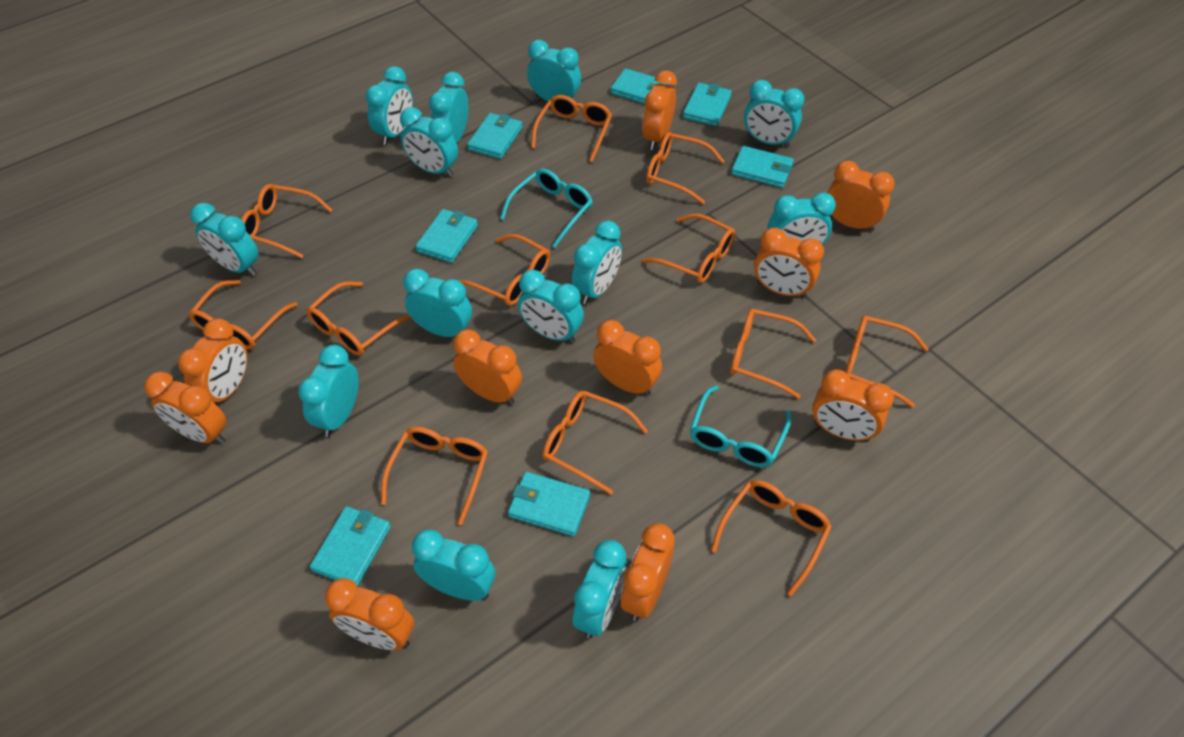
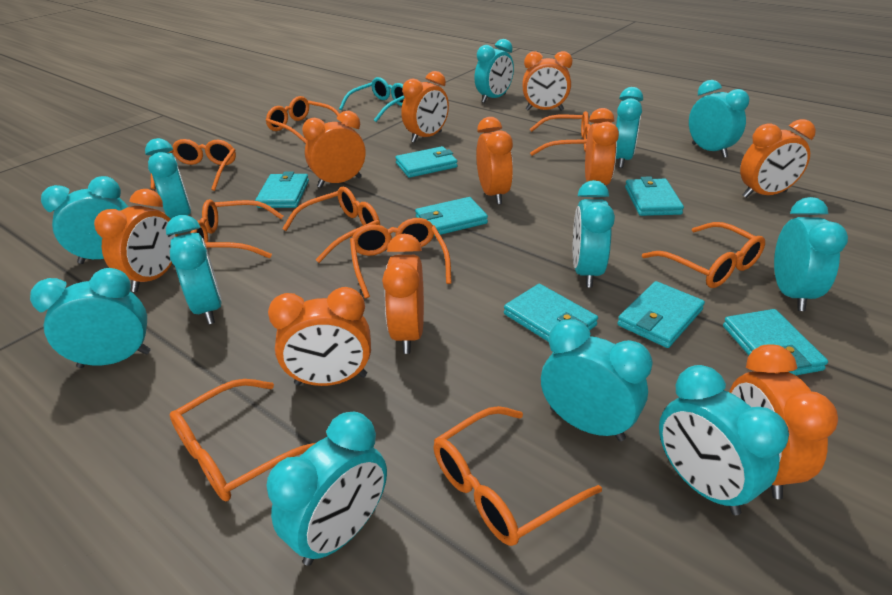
orange glasses: [188,280,298,349] [241,184,332,259] [306,281,412,356] [381,427,488,526] [458,234,550,306] [531,95,612,162] [543,391,648,495] [642,214,735,283] [646,132,725,204] [711,480,832,596] [730,309,816,399] [845,316,928,408] = 12 -> [151,139,236,191] [170,379,315,501] [191,199,283,258] [266,96,342,144] [282,187,380,263] [350,218,452,298] [434,406,602,546] [530,111,591,156] [642,222,765,288] = 9
turquoise clock: [190,203,259,276] [298,345,359,437] [366,66,413,145] [400,107,458,177] [403,269,472,337] [412,529,495,601] [429,72,468,143] [518,270,584,343] [527,40,581,101] [572,220,622,304] [573,540,627,639] [744,80,805,148] [767,192,836,245] = 13 -> [30,268,151,368] [41,176,128,264] [145,138,191,219] [166,215,222,325] [267,412,387,566] [474,39,514,103] [541,319,653,441] [573,180,615,287] [616,87,643,168] [659,365,789,515] [689,80,749,158] [774,197,848,311] = 12
turquoise glasses: [500,168,593,248] [690,386,791,467] = 2 -> [339,77,405,122] = 1

